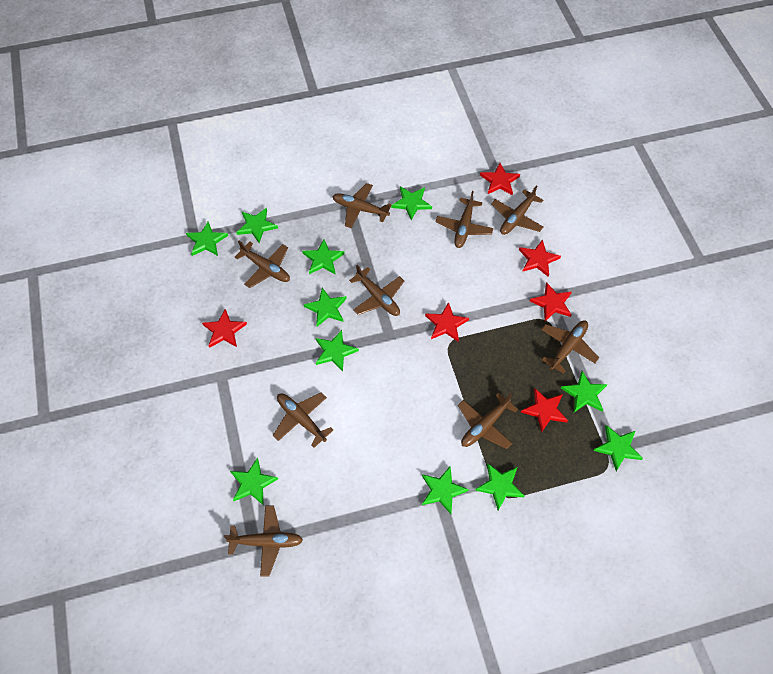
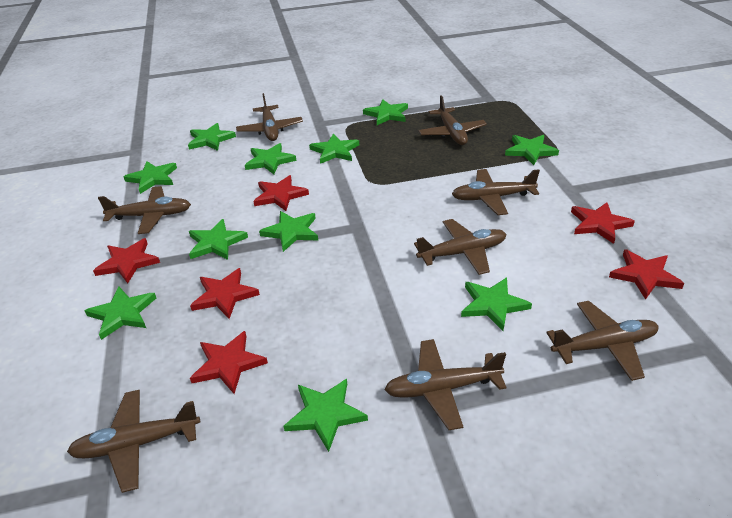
brown plane: [224,505,303,576] [235,241,290,288] [273,392,333,448] [332,183,391,228] [349,265,404,316] [435,191,493,248] [458,392,518,449] [491,185,543,235] [541,320,599,374] = 9 -> [67,390,200,493] [98,186,191,234] [236,93,303,141] [384,339,507,430] [414,219,507,275] [418,95,487,145] [452,169,540,215] [546,301,659,381] = 8

